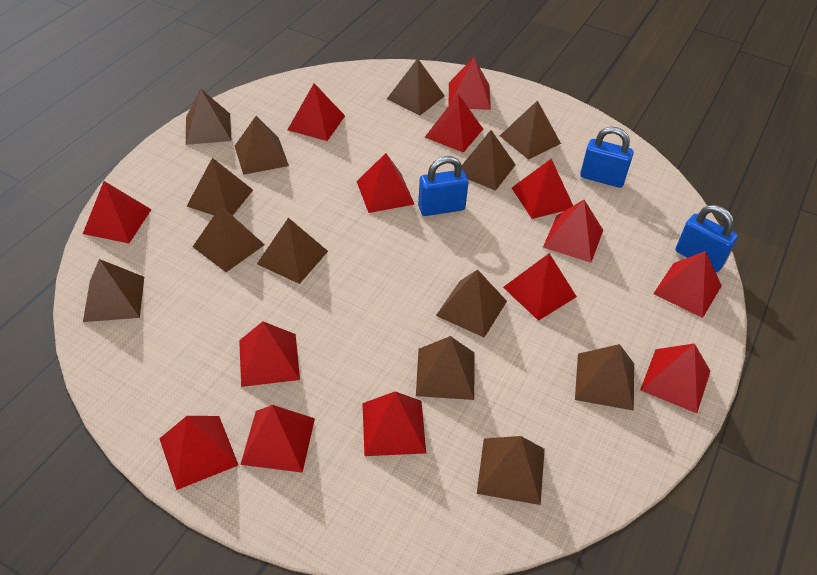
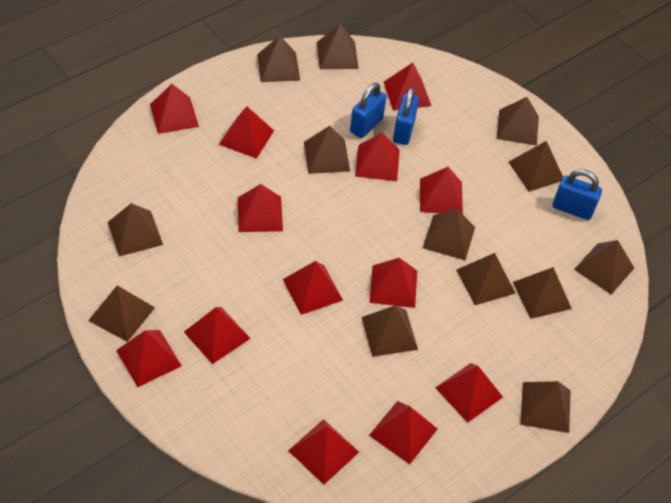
red pyramid: [83,181,152,243] [159,416,238,490] [239,321,300,387] [240,405,315,473] [287,83,345,141] [356,153,415,213] [362,391,426,456] [425,94,483,153] [449,57,491,110] [503,253,577,321] [512,159,573,219] [543,200,603,263] [640,343,710,414] [653,251,722,318] = 14 -> [116,330,182,387] [150,84,199,134] [184,307,251,364] [219,106,274,159] [238,184,283,232] [283,261,343,315] [288,419,359,484] [355,132,400,181] [369,258,417,308] [369,401,437,464] [384,63,431,110] [420,167,463,214] [435,363,503,423] = 13

